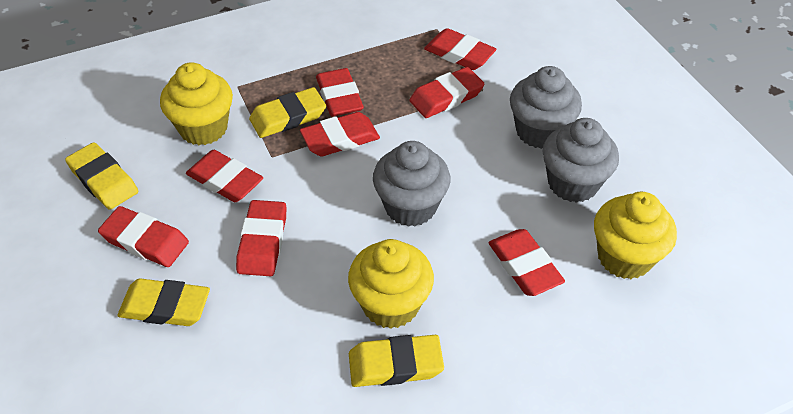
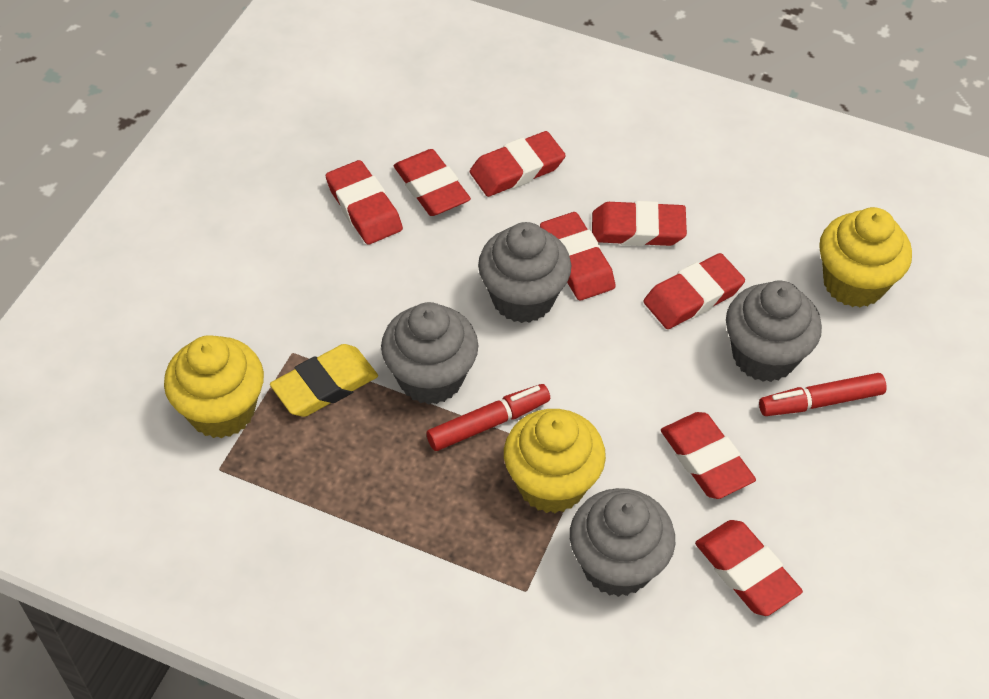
grey cupcake: [373,141,450,227] [510,66,582,149] [542,118,619,203] = 3 -> [381,302,478,405] [478,222,571,323] [570,488,675,597] [726,281,822,382] = 4
red marker: none = 0 -> [427,384,550,451] [759,373,887,416] = 2
yellow eraser: [65,142,138,210] [117,278,210,326] [249,87,326,138] [349,335,444,387] = 4 -> [270,344,378,417] = 1

